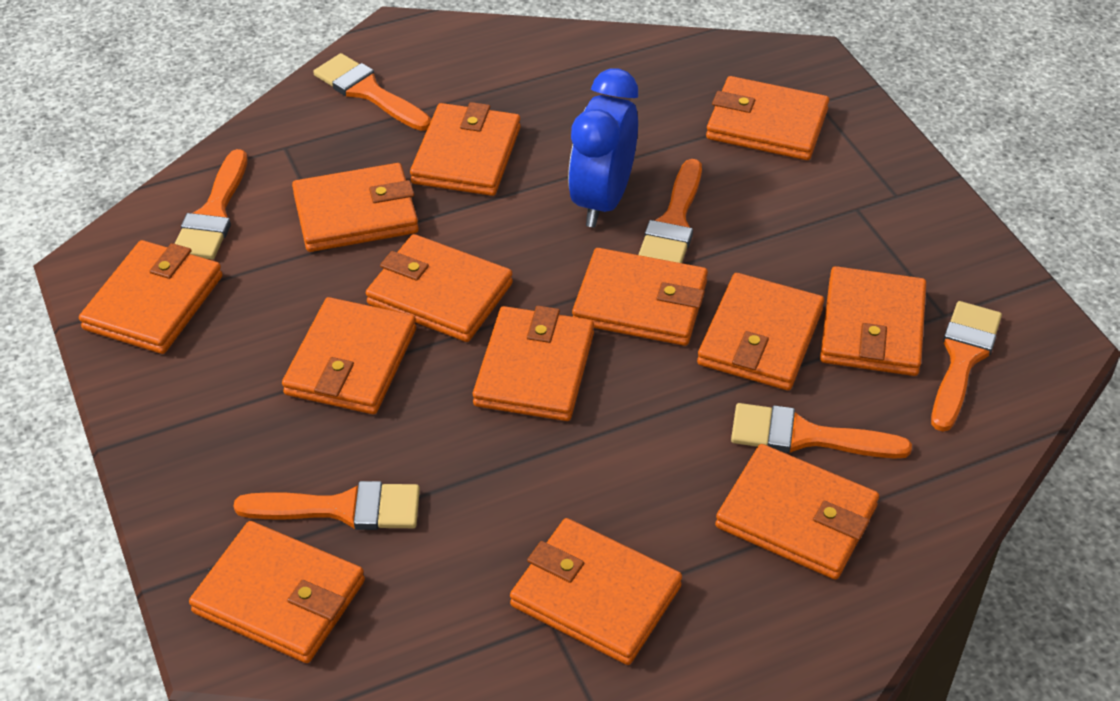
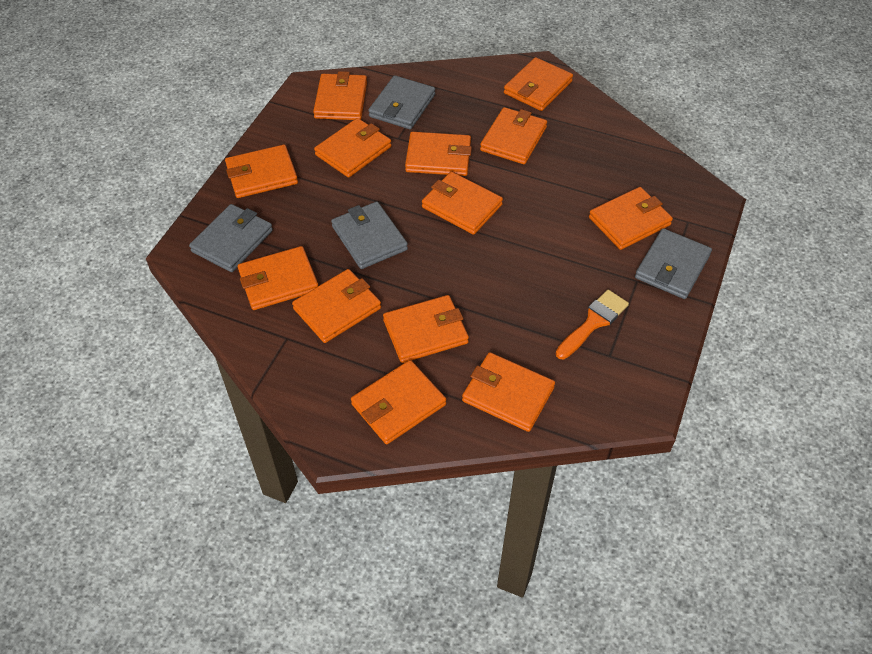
blue clock: [568,68,638,228] = 1 -> none = 0
grey wallet: none = 0 -> [189,204,273,272] [331,202,408,269] [368,75,435,129] [635,228,712,299] = 4
orange brush: [175,149,247,259] [233,481,420,530] [313,53,431,131] [638,159,702,263] [731,403,912,459] [931,301,1002,432] = 6 -> [556,290,629,359] = 1

